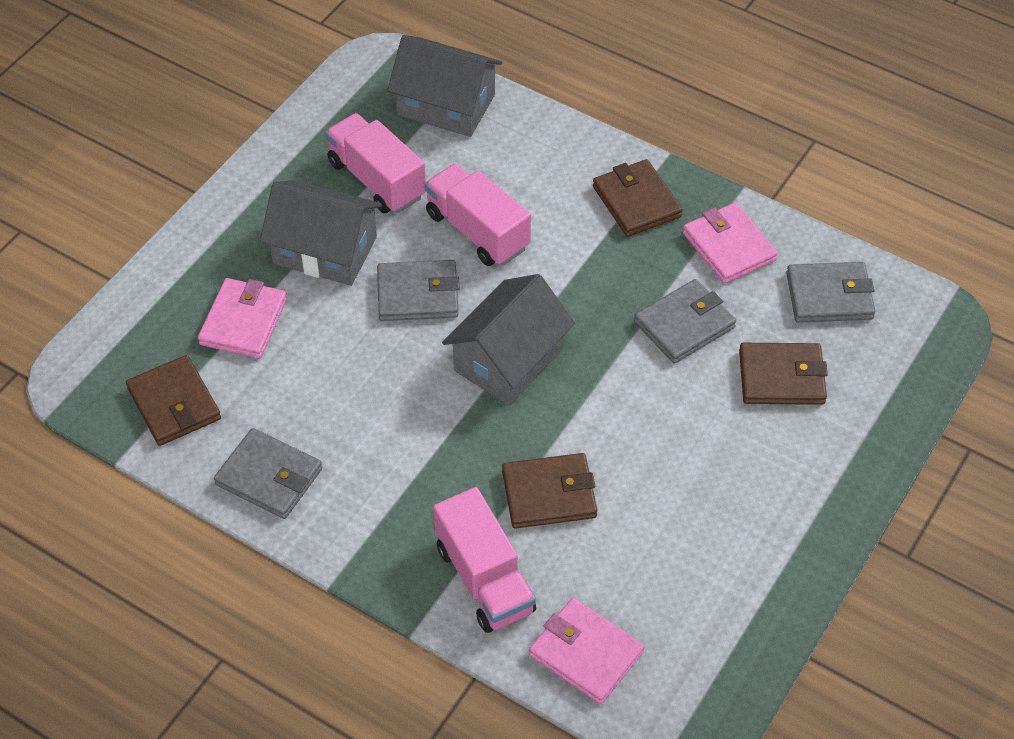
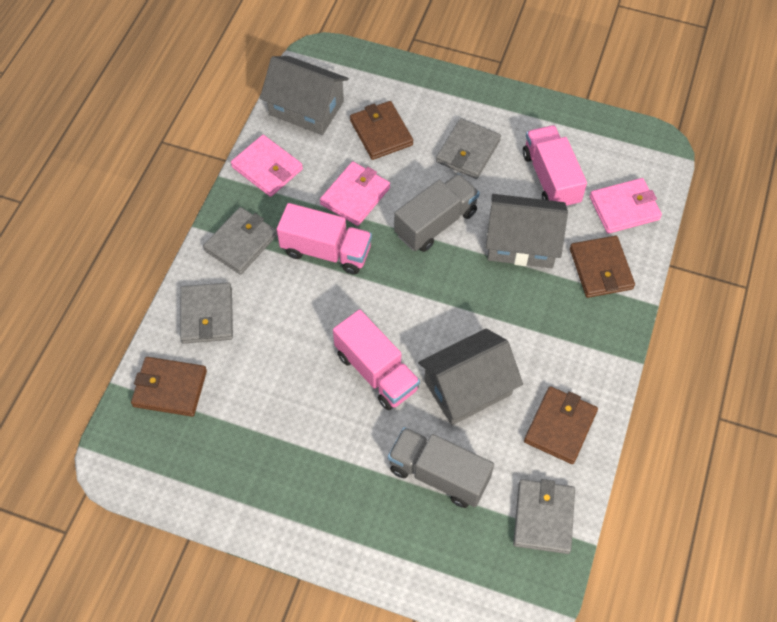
grey truck: none = 0 -> [388,427,494,508] [394,173,480,252] = 2

